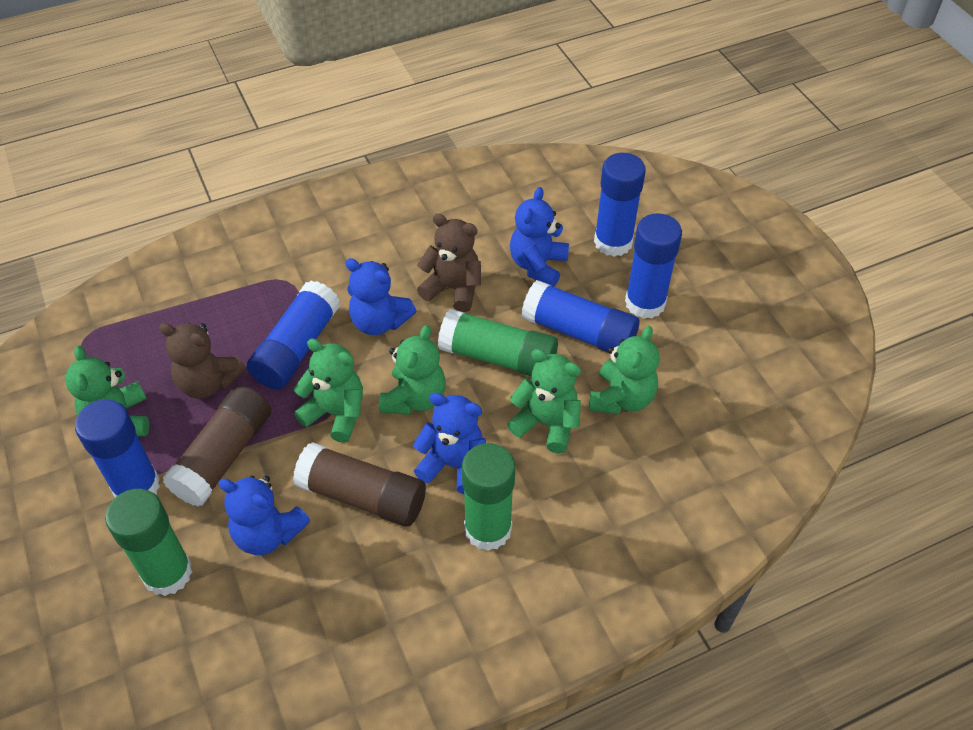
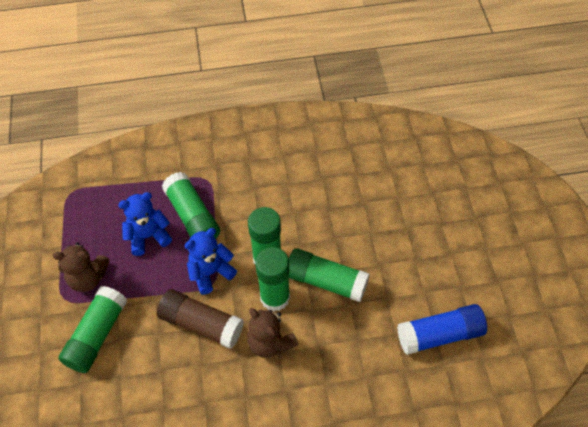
blue glue stick: [75,399,160,497] [247,281,340,390] [521,280,639,353] [594,153,646,257] [625,213,682,319] = 5 -> [397,304,487,355] = 1
blue teddy bear: [218,475,310,555] [345,258,416,335] [413,393,486,494] [510,187,569,287] = 4 -> [118,192,172,256] [185,228,237,294] = 2
brown glue stick: [163,385,271,507] [293,442,426,527] = 2 -> [157,289,244,349] = 1
green glue stick: [105,489,192,596] [438,309,558,376] [462,443,515,551] = 3 -> [58,286,127,373] [162,172,220,239] [248,207,281,264] [255,247,290,312] [288,248,370,302] = 5
green teddy bear: [65,346,149,436] [294,339,363,443] [379,325,446,415] [507,349,581,454] [589,326,660,415] = 5 -> none = 0

